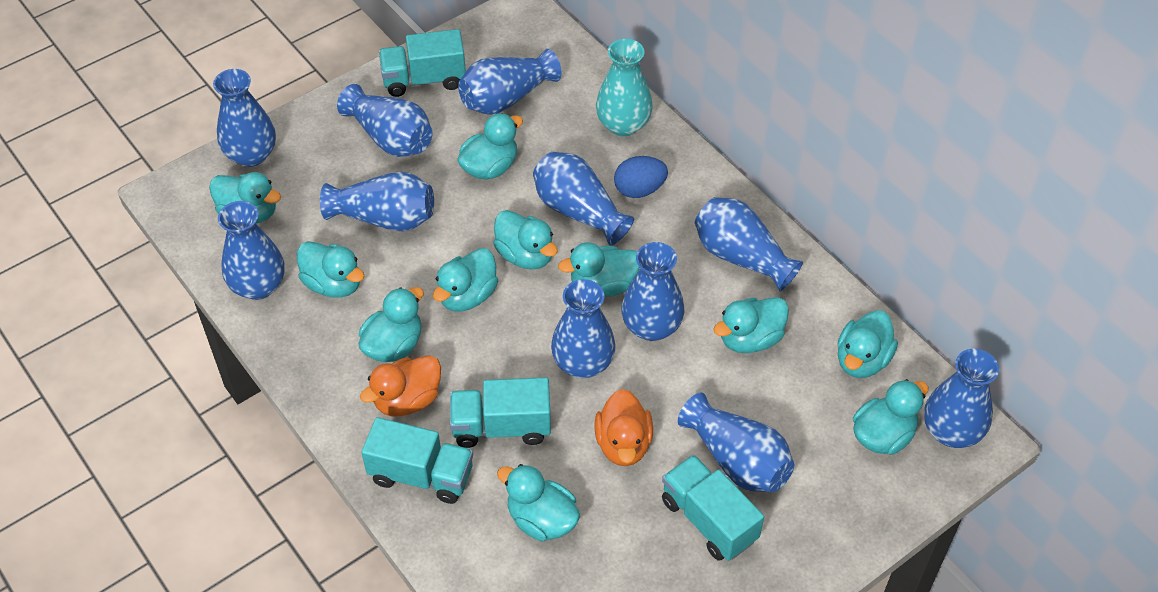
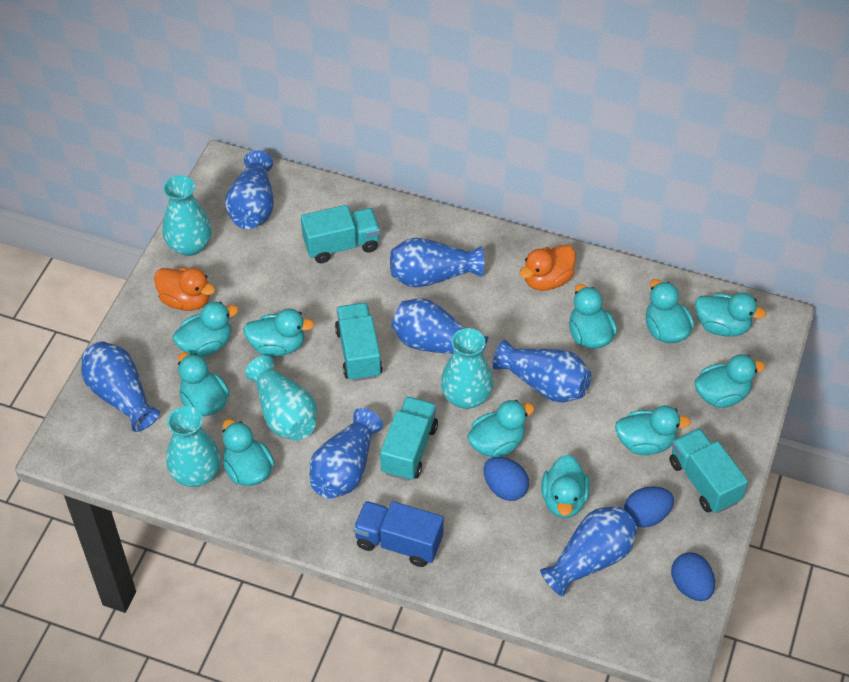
blue egg: [614,156,668,198] = 1 -> [483,457,529,501] [624,487,674,528] [671,552,715,601] = 3
blue truck: none = 0 -> [353,501,444,567] = 1
blue vase: [213,69,276,167] [218,201,284,300] [320,172,434,231] [337,84,432,157] [458,49,561,115] [533,152,634,246] [551,279,615,378] [621,242,684,341] [678,392,794,492] [695,197,803,292] [924,349,999,448] = 11 -> [81,341,160,432] [225,150,274,229] [309,408,383,499] [390,238,484,288] [391,298,489,354] [493,340,591,403] [540,506,637,597] = 7
turquoise vase: [596,39,653,136] = 1 -> [162,175,212,256] [166,406,221,487] [245,355,317,440] [441,328,493,409] = 4

